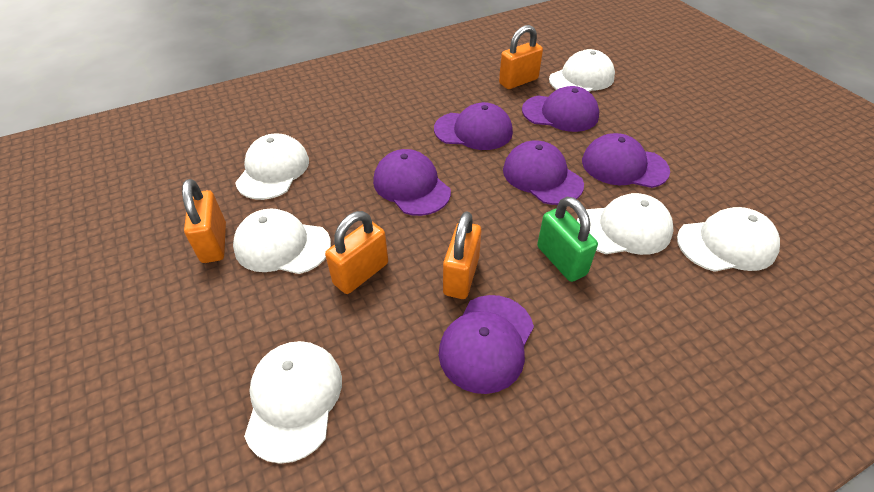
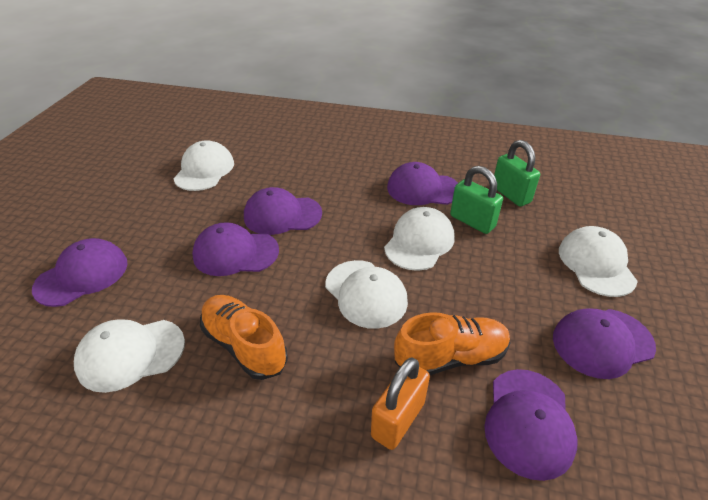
green padlock: [537,197,598,282] = 1 -> [450,166,503,234] [494,140,540,207] = 2
orange padlock: [182,179,226,263] [325,211,388,294] [443,211,481,299] [499,25,543,89] = 4 -> [371,357,430,450] = 1
orange shoe: none = 0 -> [200,295,288,380] [394,312,510,376] = 2
white cap: [233,208,331,274] [235,134,309,200] [244,341,342,464] [549,49,615,92] [577,193,674,255] [677,207,780,272] = 6 -> [74,319,185,393] [173,140,234,191] [325,260,408,329] [384,207,454,271] [559,226,638,297] = 5

